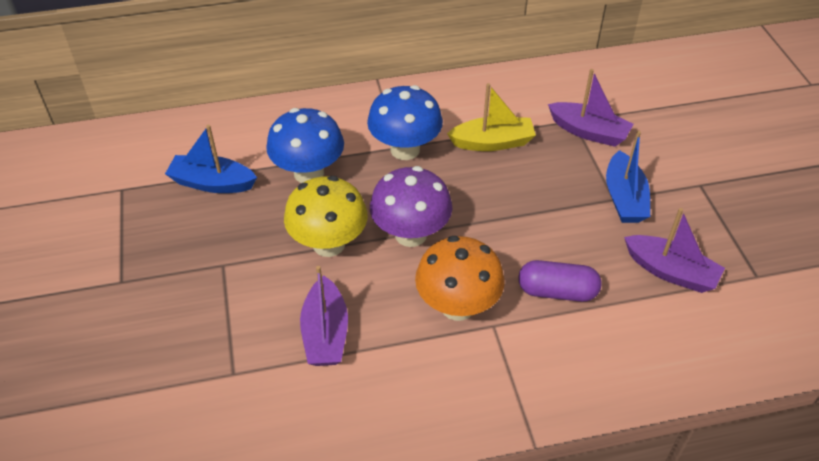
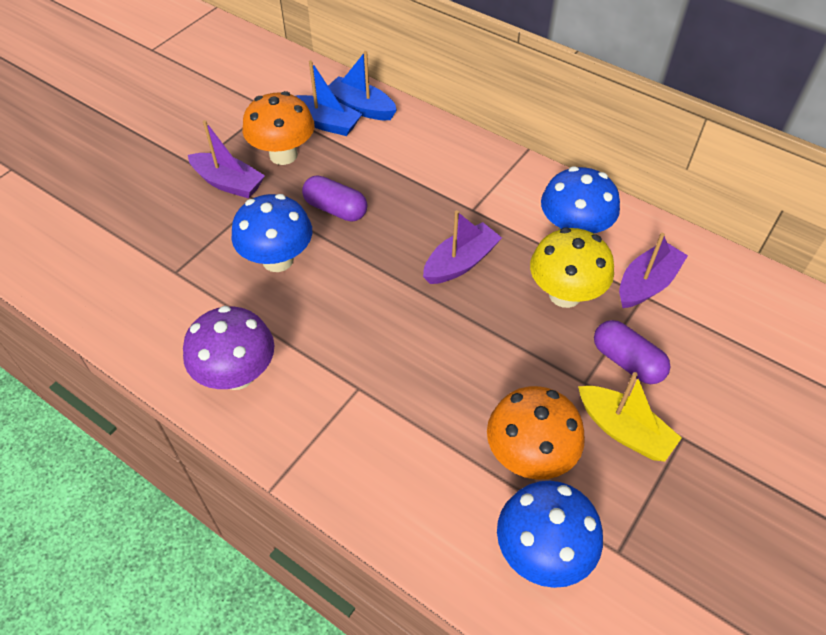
blue mushroom: [266,108,344,183] [367,85,443,160] = 2 -> [231,194,312,272] [497,481,603,588] [541,166,620,233] = 3
orange mushroom: [415,236,505,321] = 1 -> [243,91,315,165] [487,386,585,480] = 2
purple capsule: [518,260,602,302] = 1 -> [302,175,367,221] [594,320,670,384] = 2

